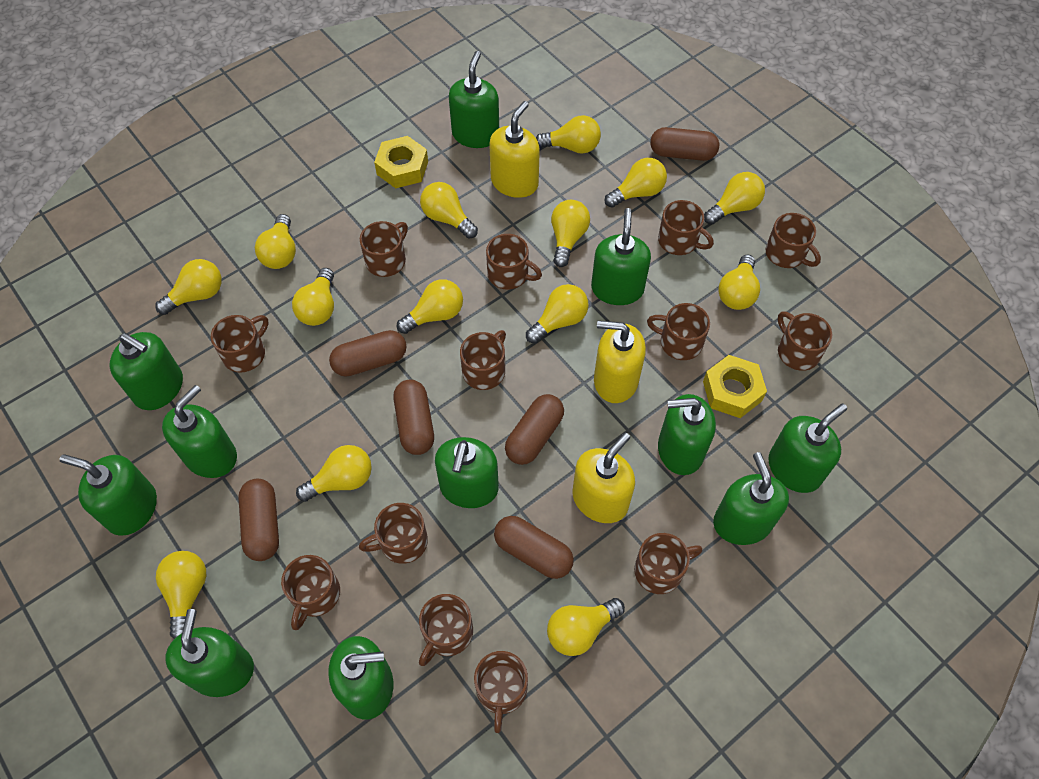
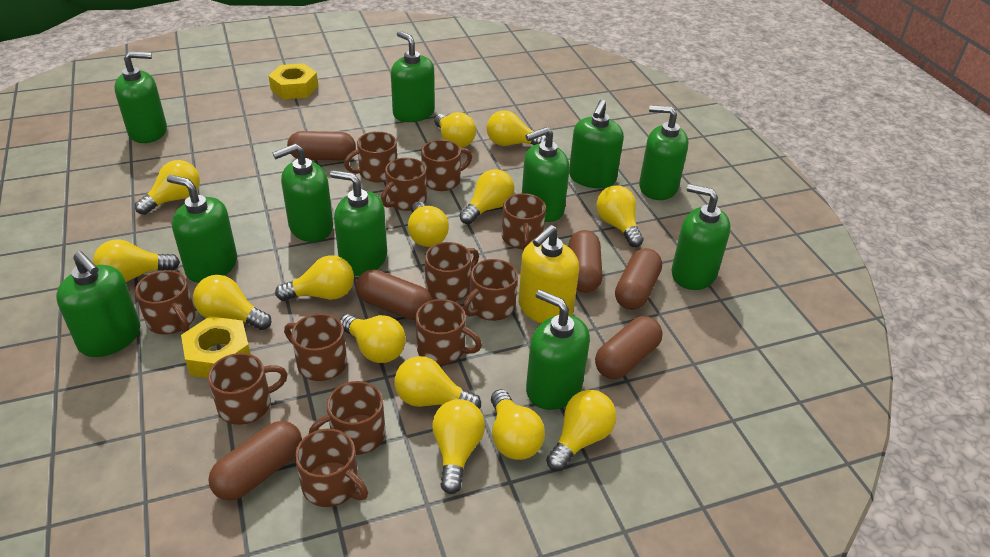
brown mug: [211,315,268,373] [281,555,340,630] [359,503,428,564] [360,221,408,277] [419,594,473,666] [460,330,506,390] [474,651,528,733] [486,234,542,290] [634,533,702,594] [647,303,710,360] [658,200,714,255] [765,213,821,268] [778,311,832,371] = 13 -> [135,270,195,335] [208,353,288,425] [284,314,347,381] [295,429,368,507] [309,381,385,455] [344,131,397,183] [381,158,427,211] [415,299,482,365] [421,140,472,191] [425,242,479,302] [463,259,518,321] [502,193,546,250] = 12
yellow soap dispenser: [489,101,540,198] [573,433,635,523] [594,321,646,403] = 3 -> [519,225,579,323] = 1

